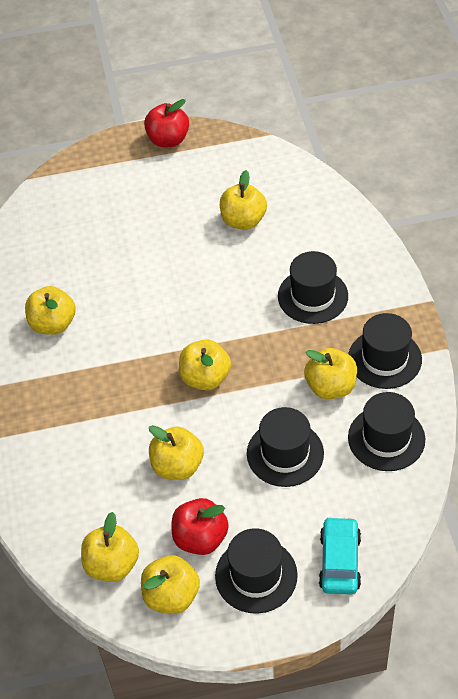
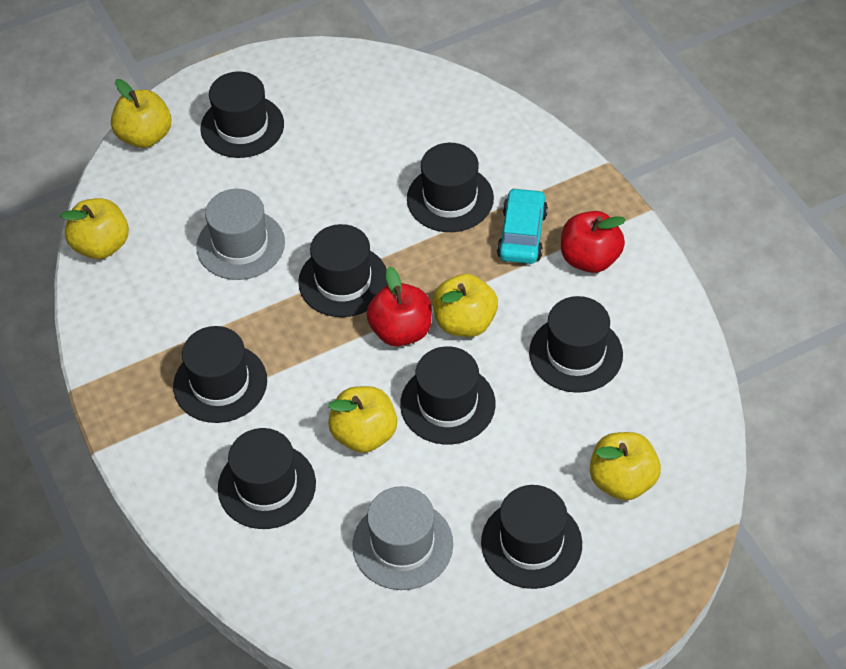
black hat: [215,528,298,614] [247,407,324,487] [278,251,348,324] [348,392,425,471] [349,313,422,389] = 5 -> [173,326,267,423] [200,71,284,158] [218,428,316,529] [298,224,388,317] [400,346,496,444] [407,143,494,232] [481,485,582,589] [529,296,623,393] = 8
grey hat: none = 0 -> [196,189,285,280] [352,486,453,590] = 2
yellow apple: [25,286,76,335] [81,512,139,582] [141,555,200,614] [149,425,204,480] [179,339,231,390] [220,170,267,230] [304,348,357,399] = 7 -> [60,198,129,259] [111,79,171,148] [328,386,397,453] [433,274,498,337] [590,432,661,501] = 5

